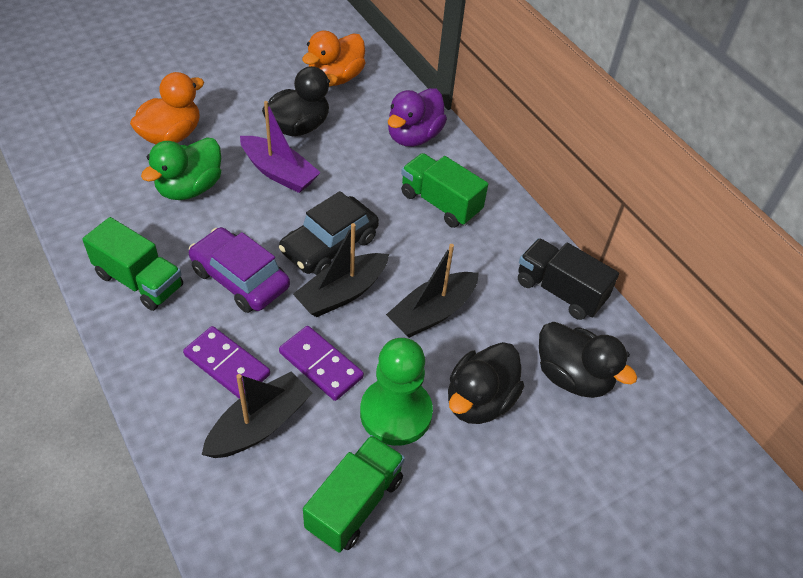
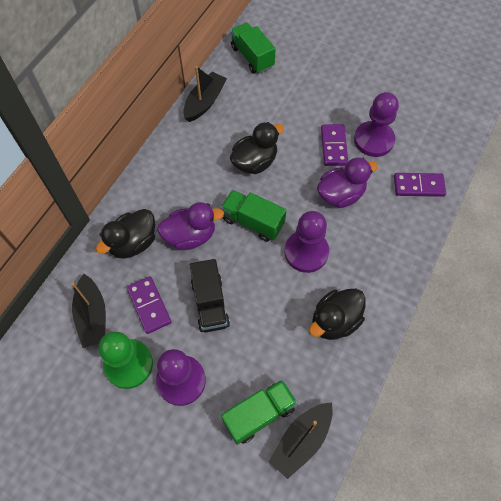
black car: [279,191,379,275] = 1 -> none = 0
green duck: [141,137,221,200] = 1 -> none = 0
orange duck: [130,72,204,144] [302,31,365,86] = 2 -> none = 0
purple boat: [240,101,321,193] = 1 -> none = 0
purple car: [189,227,290,313] = 1 -> none = 0
purple domino: [183,326,270,399] [279,326,364,401] = 2 -> [127,276,171,334] [321,124,348,166] [394,173,446,197] = 3
purple duck: [388,88,447,147] = 1 -> [157,202,224,250] [317,158,378,208] = 2
purple pawn: none = 0 -> [156,349,206,406] [285,211,329,273] [354,92,399,157] = 3

